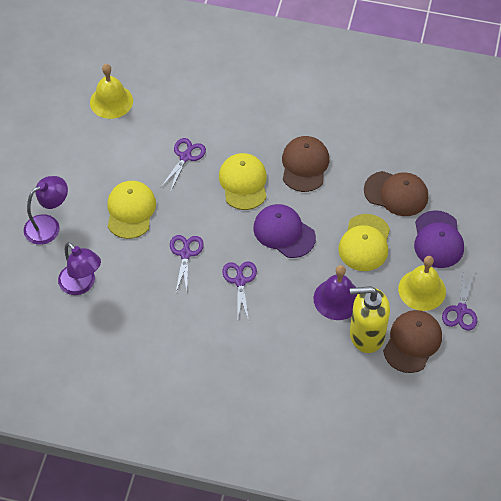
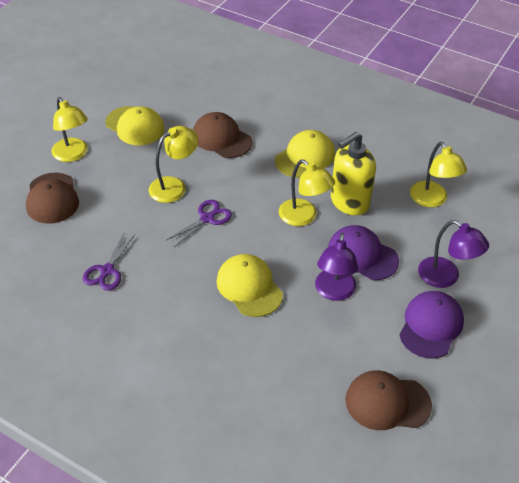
purple bell: [314,265,357,320] = 1 -> none = 0
purple scissors: [161,138,206,192] [170,235,204,292] [222,261,257,322] [442,271,477,331] = 4 -> [83,233,135,291] [166,200,232,247] = 2
yellow bell: [90,64,133,119] [398,256,446,311] = 2 -> none = 0
yellow lamp: none = 0 -> [52,97,88,162] [149,126,198,203] [279,160,335,226] [410,142,467,207] = 4

